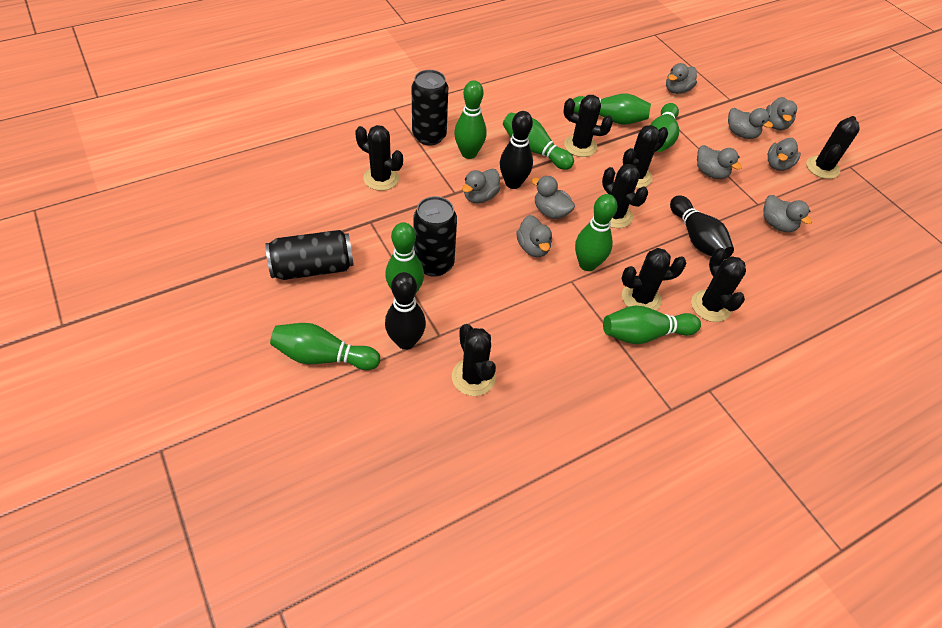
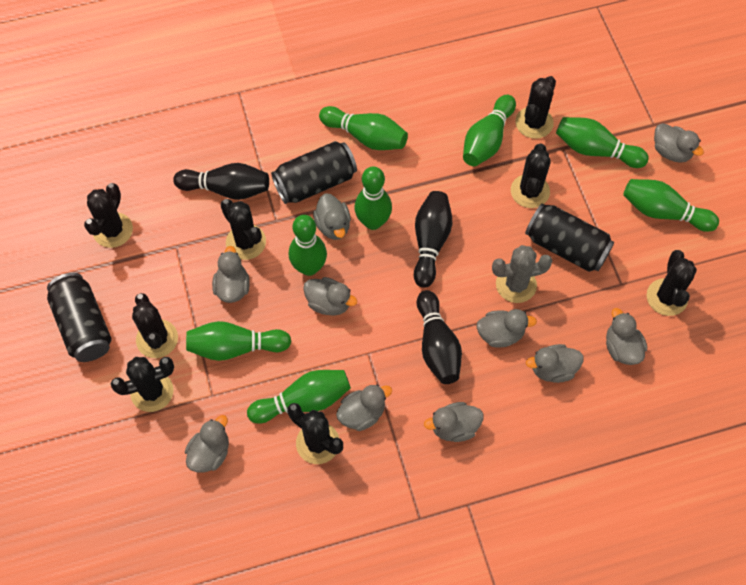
grey cactus: none = 0 -> [492,245,552,303] = 1
grey duck: [462,169,500,204] [516,215,552,257] [532,176,575,219] [666,63,697,94] [697,145,742,179] [728,108,773,139] [763,195,812,232] [766,97,797,130] [768,138,801,171] = 9 -> [185,415,229,472] [212,246,250,303] [303,277,357,316] [313,193,351,240] [336,384,392,431] [424,402,483,442] [476,309,537,347] [526,344,584,383] [606,308,647,365] [654,123,704,163] = 10

